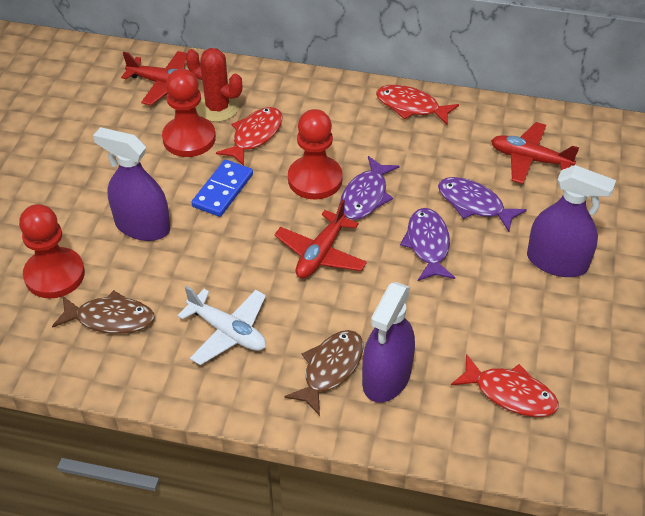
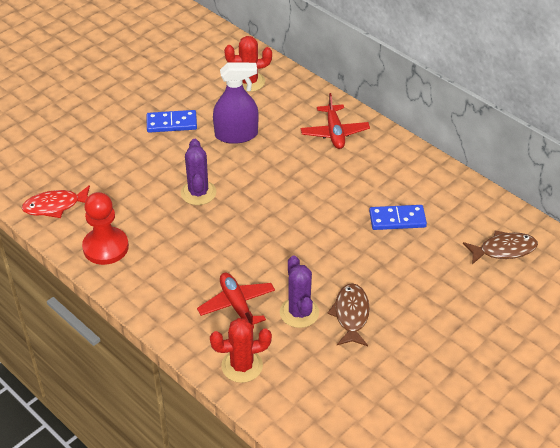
blue domino: [191,160,253,217] = 1 -> [147,110,197,133] [369,205,427,230] = 2
purple cactus: none = 0 -> [181,139,216,205] [280,256,319,328] = 2
purple fish: [340,156,399,220] [400,208,455,281] [438,177,527,232] = 3 -> none = 0
purple spray bottle: [93,127,170,241] [362,282,415,403] [527,165,616,277] = 3 -> [213,62,259,144] = 1
red cactus: [186,48,242,122] = 1 -> [210,318,272,383] [224,36,272,92] = 2
red fish: [216,107,283,166] [376,85,459,126] [451,354,559,417] = 3 -> [22,185,90,218] = 1
red pawn: [19,204,85,299] [162,69,216,157] [288,109,343,200] = 3 -> [82,192,129,265] = 1
red plane: [121,51,199,105] [274,200,367,279] [491,122,579,184] = 3 -> [197,273,275,328] [301,93,370,149] = 2
white plane: [177,286,266,365] = 1 -> none = 0

